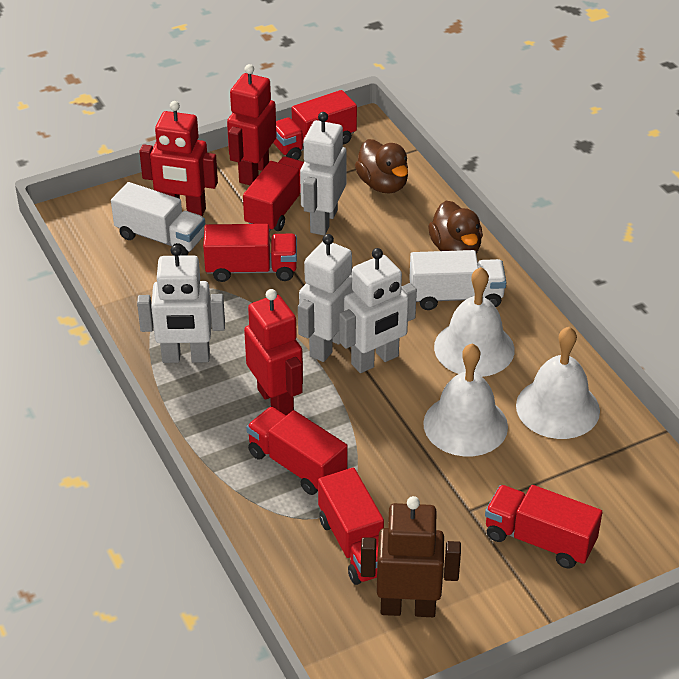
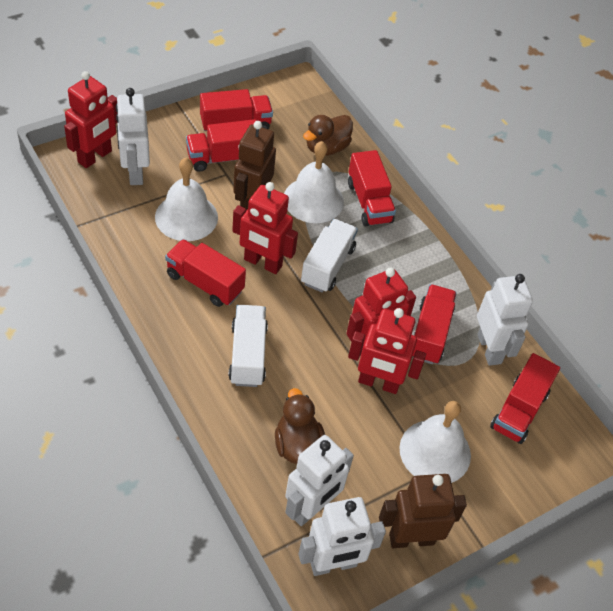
brown robot: [361,496,461,617] = 1 -> [233,121,276,211] [379,474,467,548] = 2
red robot: [139,101,218,216] [227,64,277,185] [244,289,303,416] = 3 -> [64,71,117,168] [232,182,298,274] [346,267,416,356] [348,308,426,394] = 4

